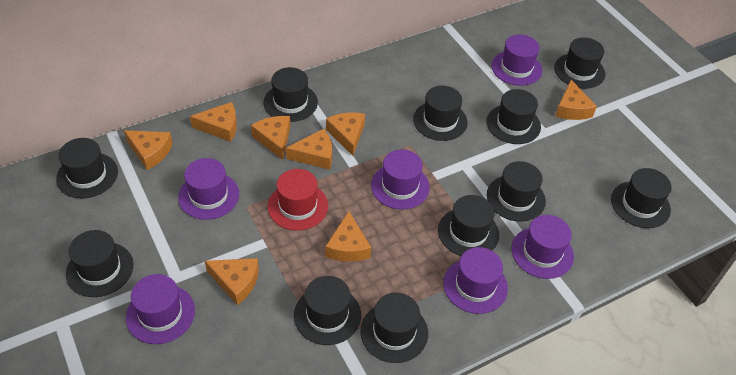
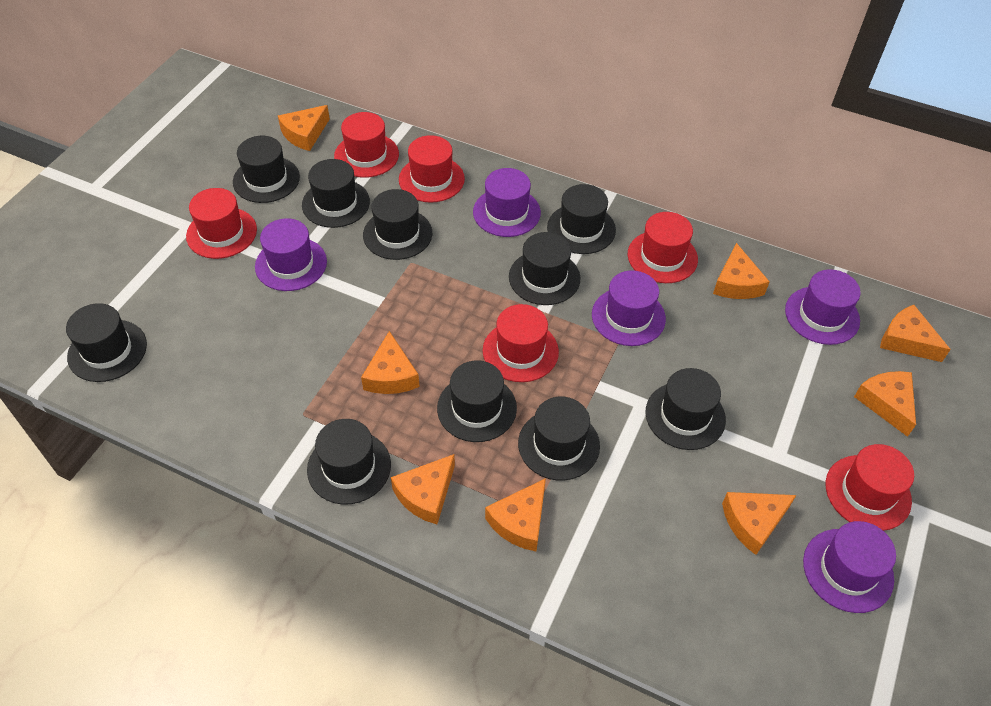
black hat: [56,138,118,198] [66,230,134,297] [264,67,318,122] [294,276,361,345] [360,293,428,363] [413,86,468,141] [438,195,499,256] [487,89,541,144] [487,161,546,222] [554,37,605,89] [611,168,672,228] = 11 -> [66,303,147,382] [233,136,300,203] [302,159,370,228] [307,419,391,504] [363,189,432,260] [437,360,517,442] [509,232,581,305] [518,397,600,480] [547,184,616,254] [645,368,726,450] = 10
purple hat: [126,274,195,344] [178,158,239,220] [371,150,430,210] [443,247,508,314] [491,34,542,86] [511,215,574,279] = 6 -> [255,218,327,291] [473,168,541,237] [592,270,666,346] [785,269,861,345] [803,521,896,613] = 5
red hat: [268,169,328,231] = 1 -> [186,188,257,259] [334,112,399,178] [399,135,465,203] [483,304,559,382] [628,212,698,283] [826,444,914,531] = 6

